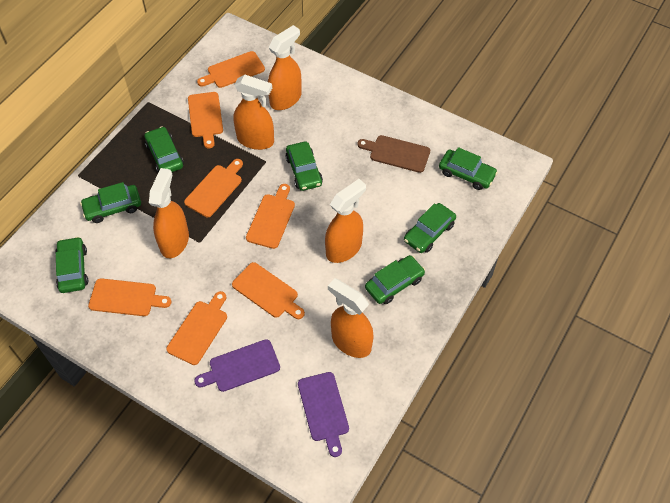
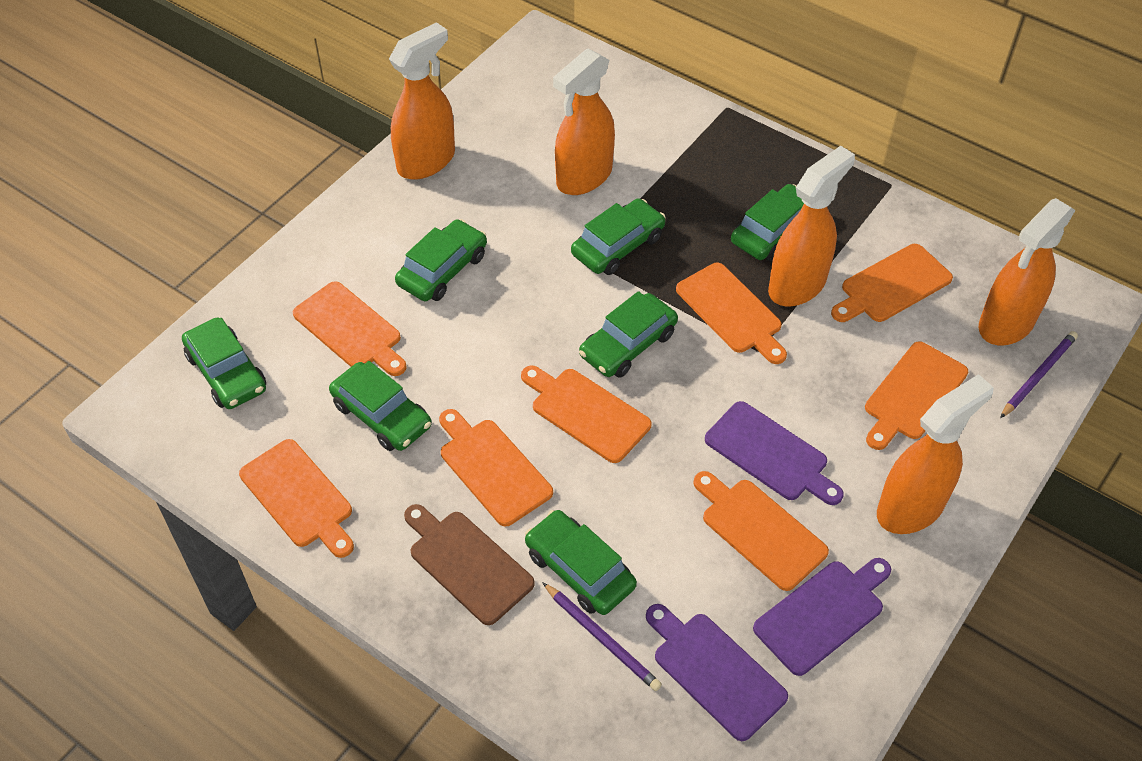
orange cutting board: [88,278,171,316] [166,291,227,365] [184,159,243,217] [188,92,223,149] [197,51,265,88] [232,262,305,319] [246,184,295,249] = 7 -> [239,439,354,558] [293,281,407,376] [439,409,553,526] [521,366,652,463] [676,263,787,364] [693,471,829,591] [831,244,953,322] [865,341,968,450] = 8
purple cutting board: [194,339,280,392] [298,372,349,457] = 2 -> [646,604,788,741] [705,401,844,505] [753,558,891,676] = 3
purple pencil: none = 0 -> [542,582,662,691] [1000,331,1078,418] = 2

